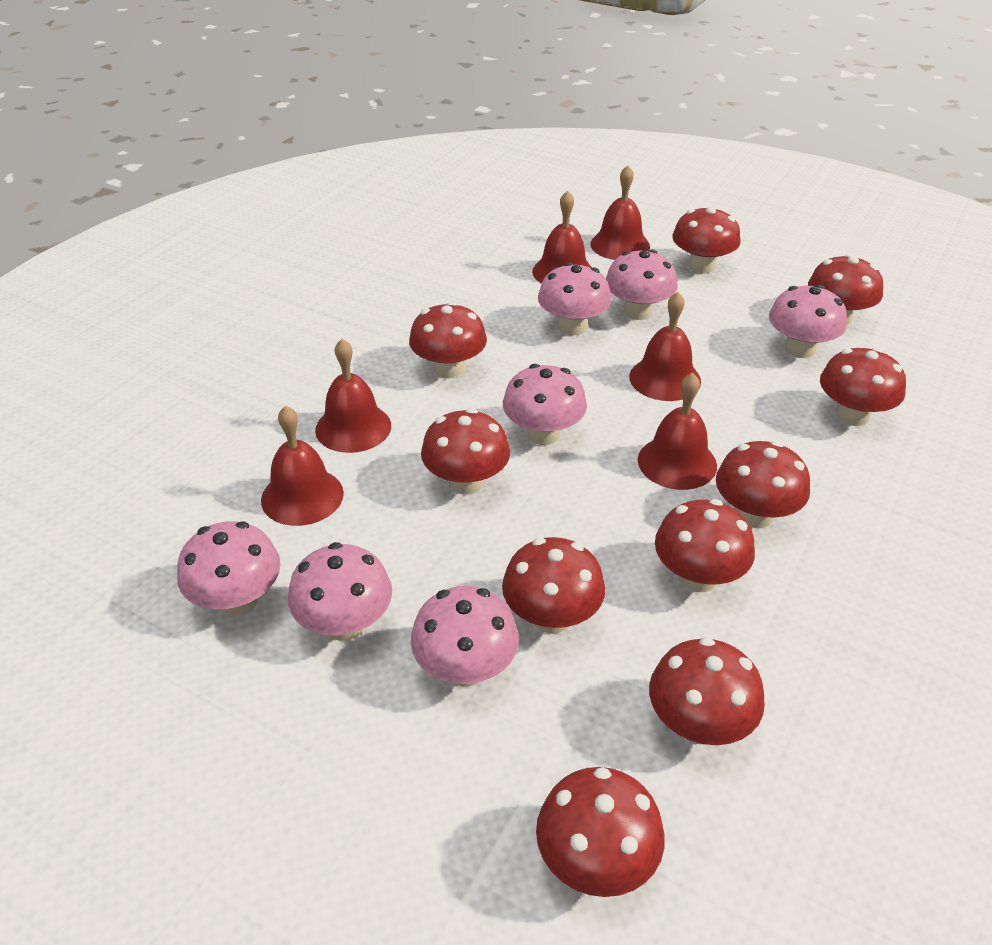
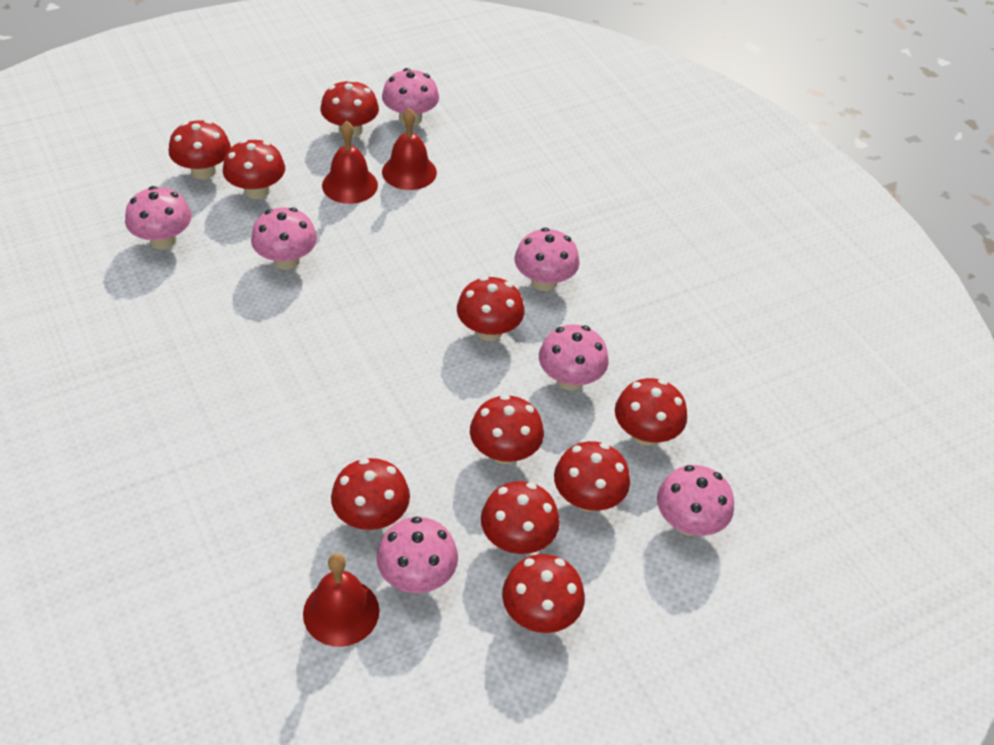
red bell: [261,405,344,526] [315,339,391,453] [532,190,592,284] [591,165,650,260] [629,292,701,401] [638,372,717,490] = 6 -> [303,553,379,647] [322,121,378,204] [382,108,437,190] = 3

